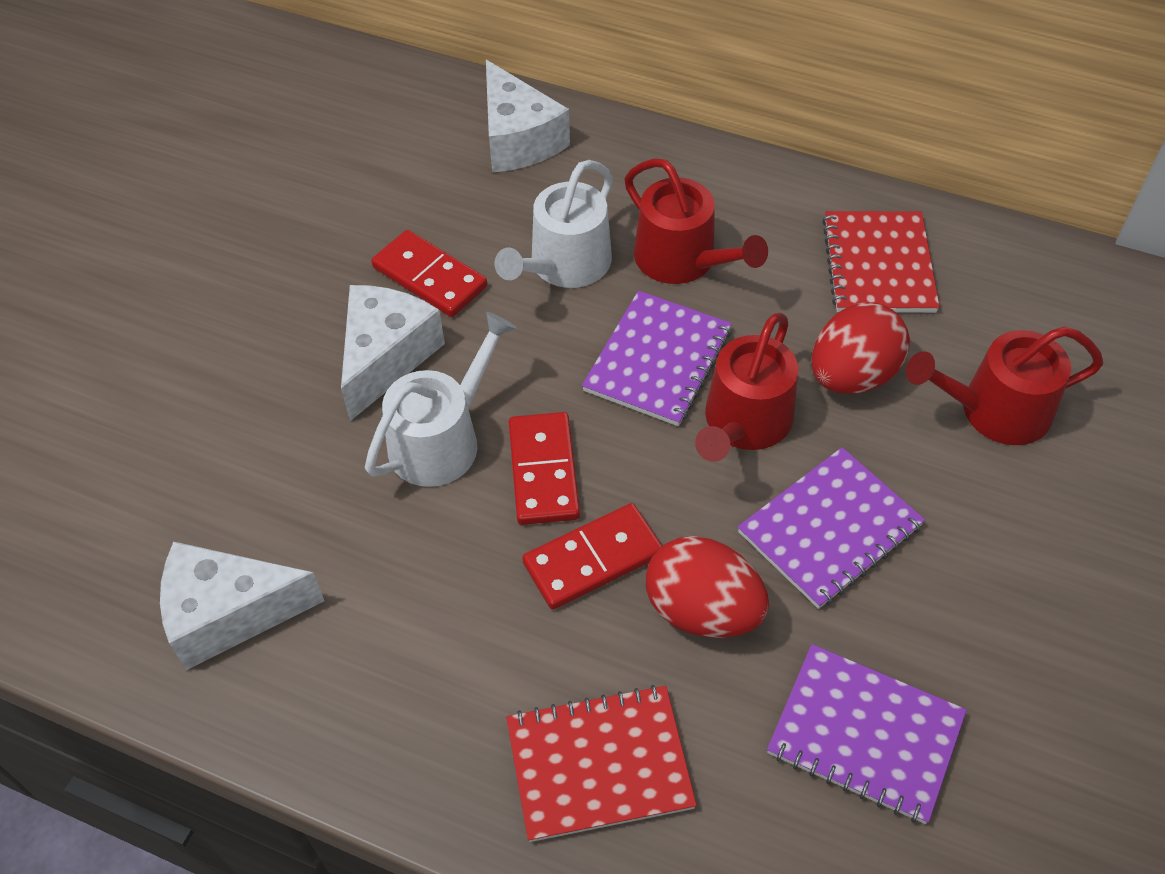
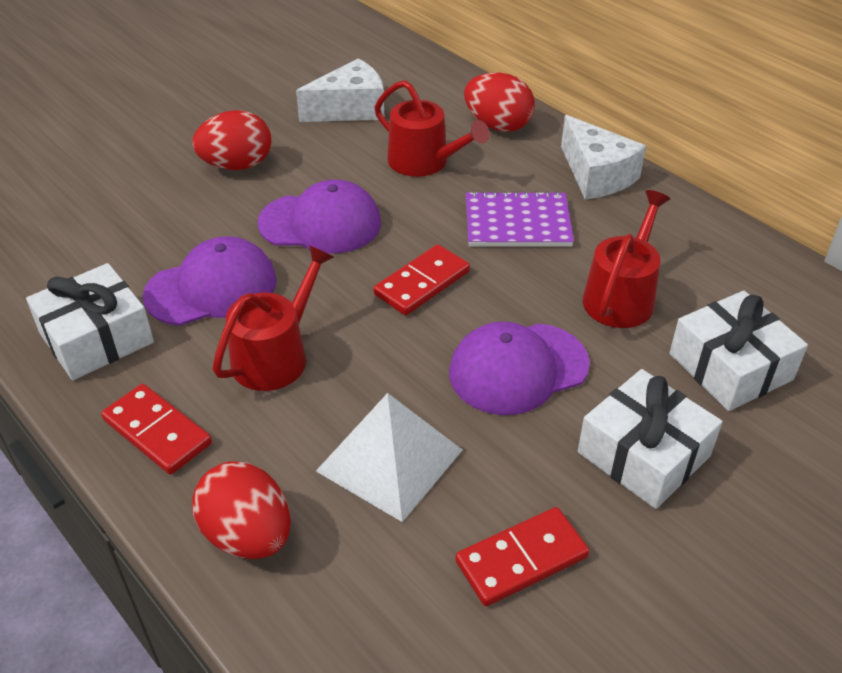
purple cap: none = 0 -> [143,236,277,326] [258,179,381,254] [449,322,590,415] = 3
purple notebook: [582,290,732,426] [738,447,925,609] [767,644,967,824] = 3 -> [466,191,574,246] = 1
red egg: [646,536,769,638] [812,302,910,394] = 2 -> [192,461,291,559] [193,110,271,170] [464,73,535,132] = 3
red notebook: [506,685,697,842] [822,211,940,313] = 2 -> none = 0
white cheese: [160,542,324,670] [341,285,445,421] [486,60,570,172] = 3 -> [296,58,384,122] [561,115,646,199] = 2
white gift: none = 0 -> [26,263,154,380] [578,369,723,509] [669,291,808,411] = 3
white pyramid: none = 0 -> [316,393,463,522] = 1
white watering can: [365,312,516,487] [495,160,613,288] = 2 -> none = 0

